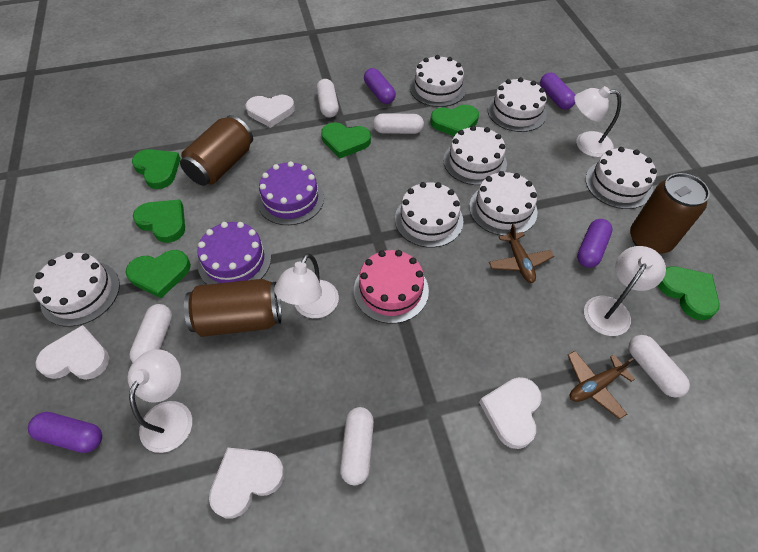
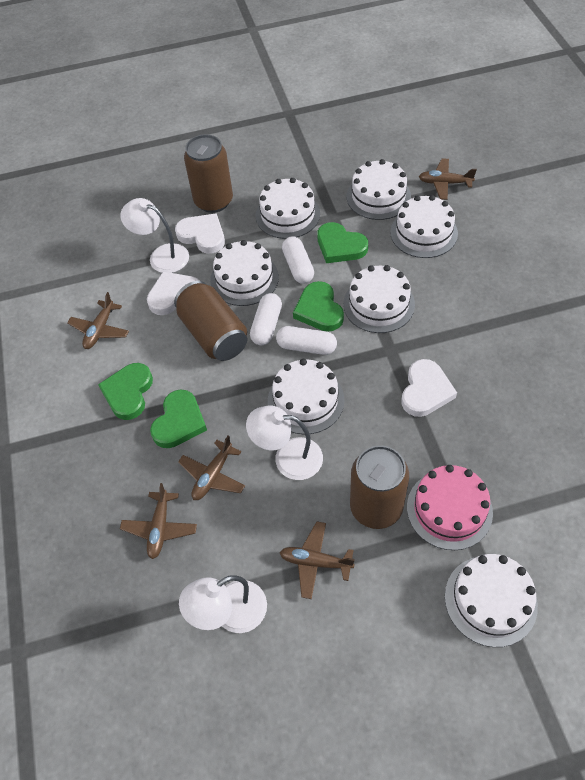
brown plane: [489,223,554,283] [568,351,635,419] = 2 -> [67,292,129,349] [120,483,197,559] [178,436,245,500] [279,522,355,599] [419,158,477,200] = 5
green heart: [126,250,191,298] [132,149,181,189] [133,199,185,243] [321,123,371,159] [430,105,479,136] [658,266,720,320] = 6 -> [98,363,153,420] [150,389,207,448] [293,281,344,332] [317,222,368,263] = 4
purple cake: [197,222,271,285] [257,161,324,225] = 2 -> none = 0
purple capsule: [28,412,102,453] [364,68,396,104] [540,73,575,110] [577,219,613,268] = 4 -> none = 0
white capsule: [129,304,172,363] [316,79,339,118] [340,407,374,485] [373,113,424,134] [629,335,690,398] = 5 -> [250,293,282,345] [276,326,337,355] [282,236,314,284] = 3
white heart: [35,325,109,380] [209,447,285,518] [245,95,295,128] [479,377,542,449] = 4 -> [147,271,199,315] [175,213,225,254] [402,359,457,417] = 3
white lamp: [128,349,192,453] [274,253,339,318] [574,86,621,157] [584,246,666,336] = 4 -> [120,198,189,273] [179,575,267,633] [246,406,323,480] = 3

